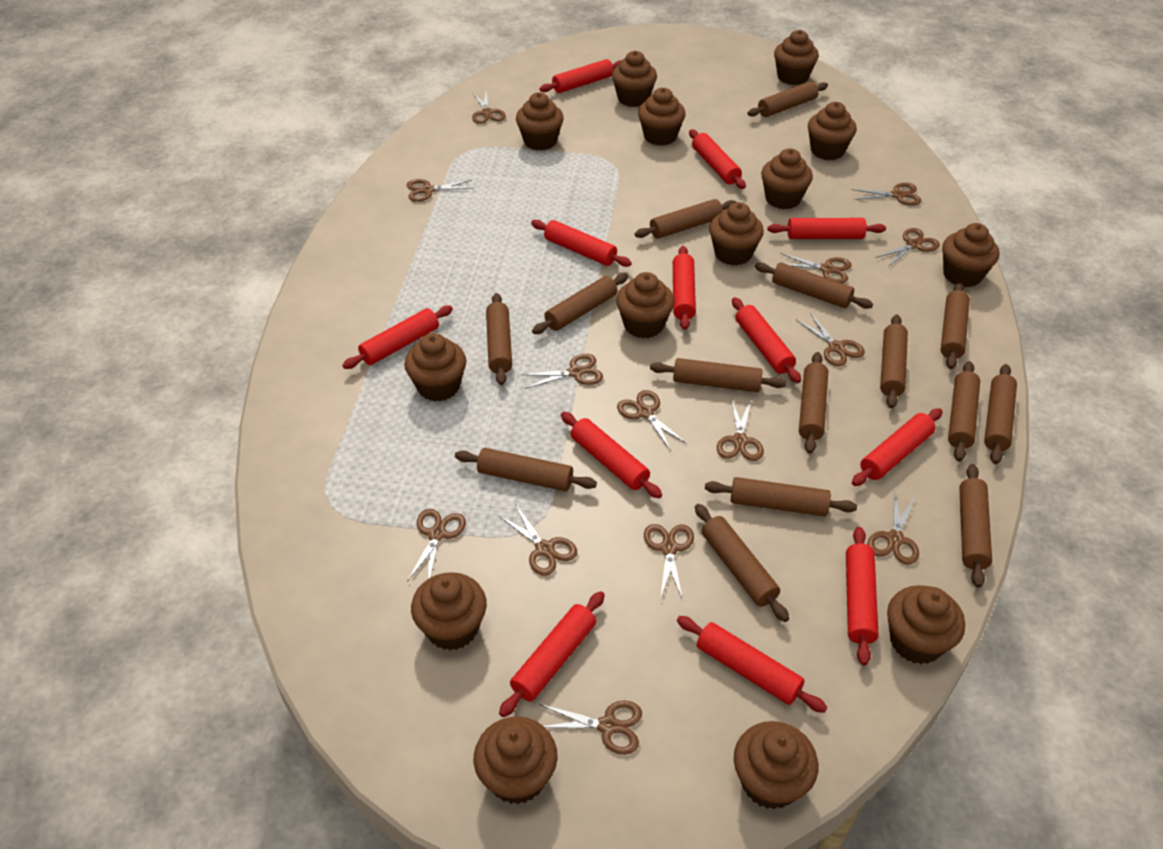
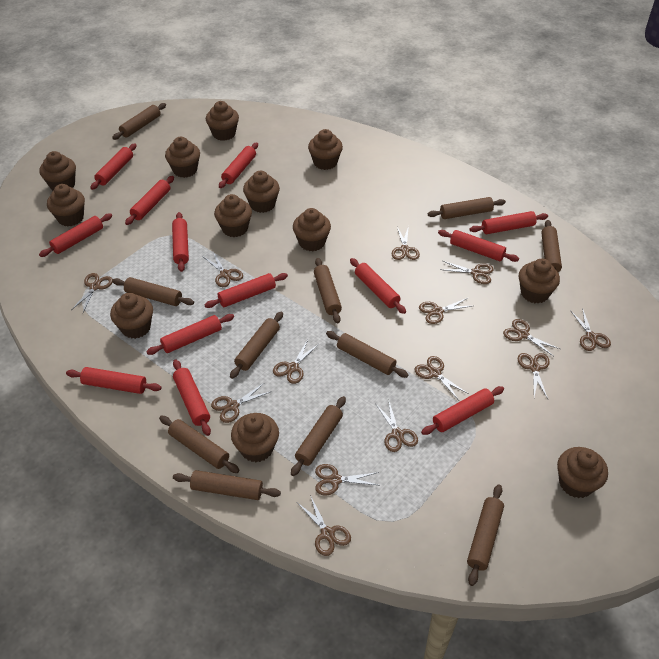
brown cupcake: [404,333,466,402] [411,572,487,650] [474,717,558,804] [516,92,564,151] [612,51,657,107] [616,272,674,338] [638,88,686,146] [709,202,764,266] [734,721,818,810] [761,148,813,209] [774,30,819,85] [808,102,857,160] [887,585,965,664] [942,223,999,287] = 14 -> [39,151,76,191] [47,184,85,226] [110,293,153,339] [165,137,200,178] [206,101,239,141] [214,194,252,237] [231,413,279,462] [243,171,280,213] [293,208,331,251] [308,129,343,170] [519,258,560,304] [557,447,608,498] = 12
brown rolling pin: [455,448,597,491] [486,293,512,385] [532,273,628,334] [635,199,736,239] [650,358,786,392] [695,504,789,622] [705,477,857,517] [747,81,828,117] [755,262,873,309] [799,352,828,453] [880,315,908,408] [941,282,970,369] [948,361,980,461] [959,464,992,588] [984,364,1017,464] = 15 -> [112,103,166,140] [112,277,194,306] [159,416,239,473] [173,470,281,500] [230,312,283,379] [291,396,346,476] [314,258,342,323] [326,331,408,378] [428,197,506,219] [467,485,504,586] [541,220,562,272] = 11
red rolling pin: [342,305,453,369] [499,591,605,717] [531,220,632,267] [540,59,621,93] [561,412,662,498] [673,246,696,330] [677,616,827,713] [689,129,746,189] [732,297,801,383] [767,218,886,239] [846,527,879,665] [852,408,943,486] = 12 -> [39,213,112,257] [66,367,161,394] [90,143,137,190] [125,176,174,225] [146,314,234,355] [172,212,189,272] [173,359,211,436] [205,273,288,308] [219,143,258,188] [350,258,406,314] [421,386,504,435] [438,230,519,262] [470,211,548,234] = 13

